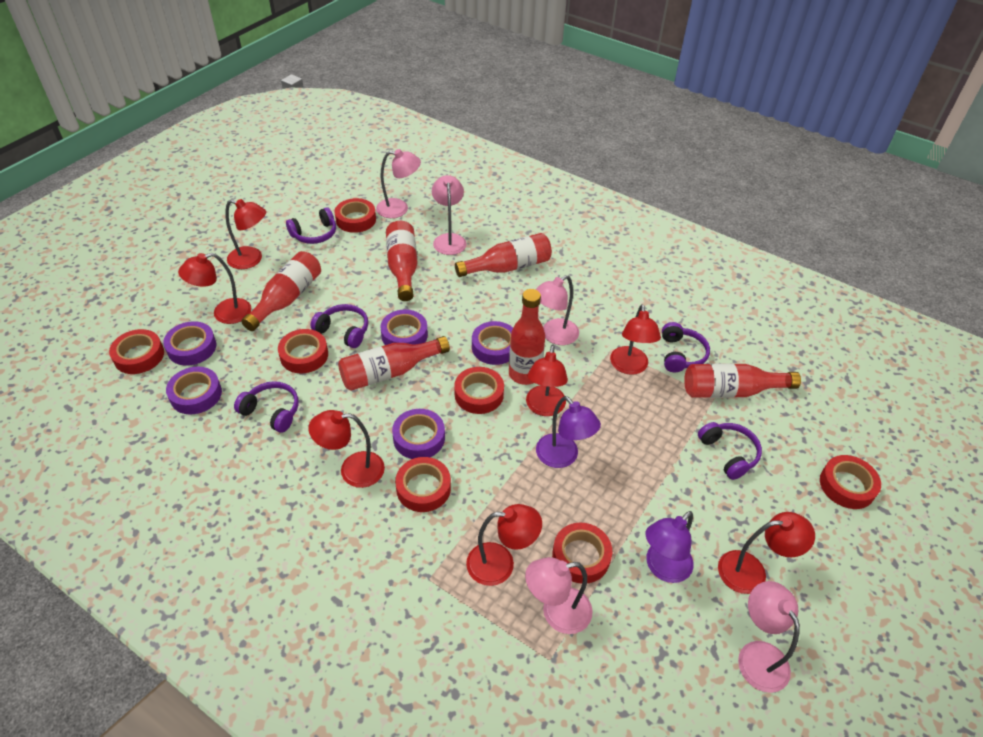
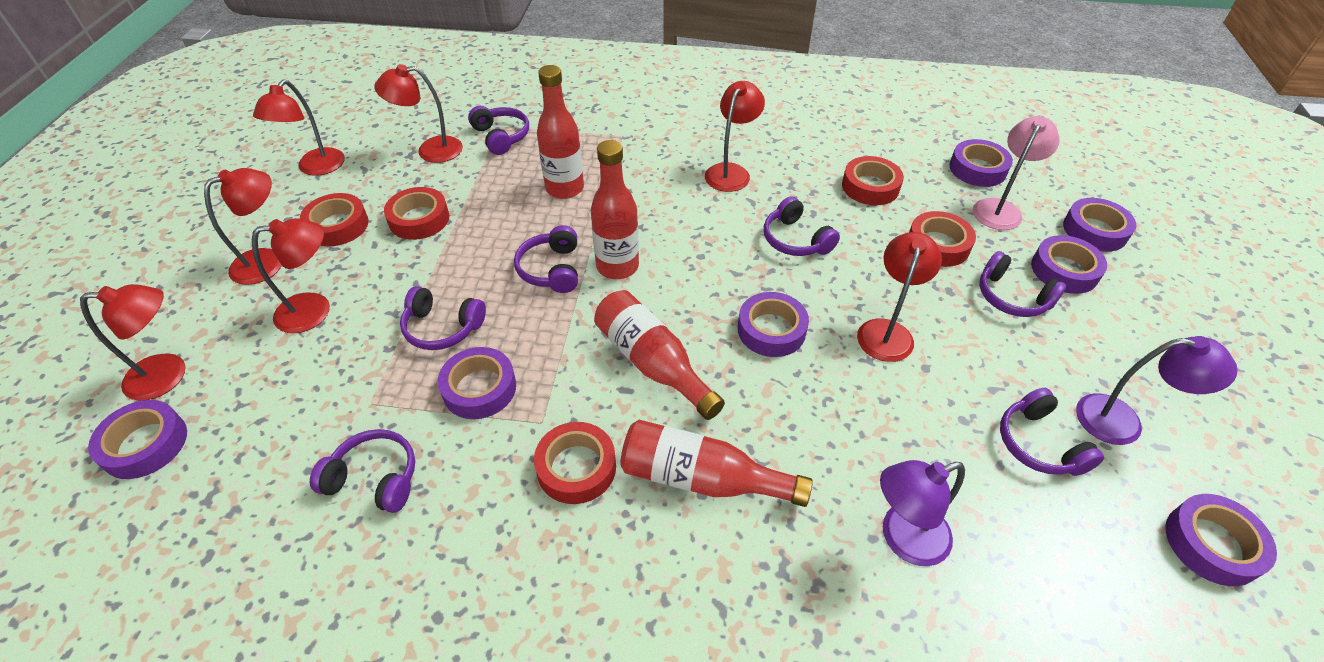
pink lamp: [376,149,421,218] [432,175,466,255] [525,557,593,634] [535,275,579,345] [738,581,800,693] = 5 -> [973,116,1060,230] = 1
purple headphones: [234,381,299,433] [286,207,336,244] [311,304,368,348] [662,322,710,372] [698,422,762,480] = 5 -> [310,429,415,513] [400,286,486,350] [468,106,529,155] [514,225,578,293] [764,196,840,256] [979,251,1067,317] [1000,388,1104,476] = 7
purple tape: [163,321,216,366] [166,367,222,414] [380,310,428,345] [392,409,445,459] [472,321,513,365] = 5 -> [88,400,187,479] [438,347,516,419] [738,292,809,357] [949,139,1013,187] [1031,235,1107,294] [1063,198,1136,252] [1165,494,1277,586] = 7
red bottle: [241,251,321,331] [338,336,450,391] [386,221,418,301] [455,233,552,277] [509,289,545,385] [684,364,801,398] = 6 -> [537,65,584,199] [591,140,639,279] [594,290,725,420] [620,420,813,507] = 4
red tape: [109,329,164,374] [278,329,328,373] [334,198,376,233] [395,457,451,512] [454,367,504,414] [552,522,612,583] [820,455,881,509] = 7 -> [300,193,369,246] [384,187,449,240] [534,422,616,504] [842,156,904,205] [909,211,976,267] = 5

